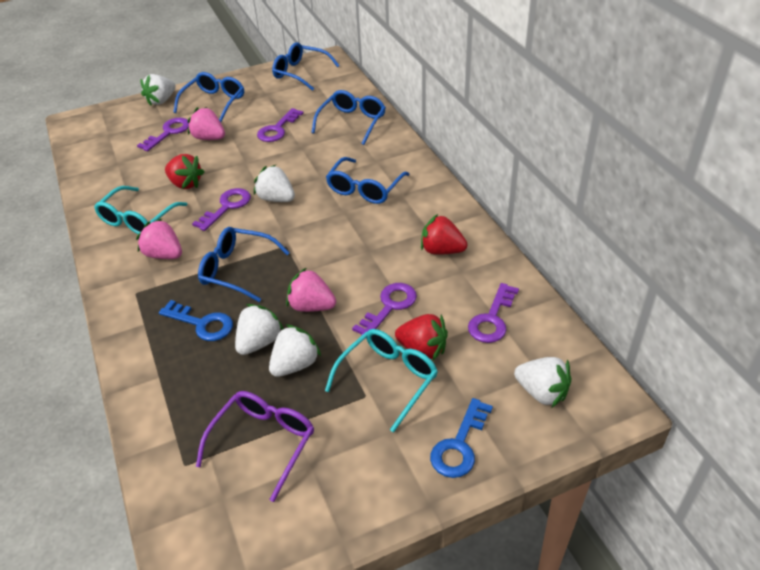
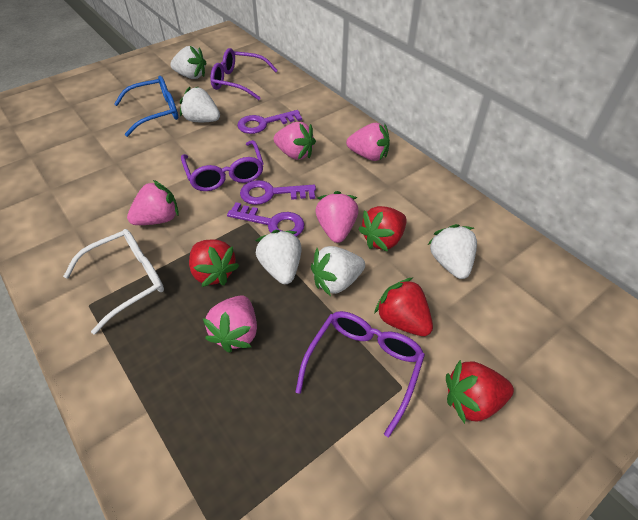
blue glasses: [173,72,244,122] [198,227,290,302] [272,42,340,91] [311,90,386,145] [326,157,410,204] = 5 -> [114,76,178,137] = 1
blue key: [159,300,233,341] [430,398,493,478] = 2 -> none = 0
pink strawberry: [136,219,182,259] [188,107,225,140] [286,267,336,312] = 3 -> [127,180,179,225] [203,295,257,353] [273,122,316,160] [316,191,358,243] [346,123,390,161] = 5
purple glasses: [196,391,314,502] = 1 -> [181,140,264,191] [210,48,278,100] [295,311,425,437] = 3
purple key: [137,118,189,151] [192,188,251,231] [257,108,304,142] [352,283,417,335] [468,283,519,343] = 5 -> [227,202,305,237] [237,110,302,134] [240,180,316,205] = 3
red strawberry: [165,154,204,189] [395,314,448,361] [421,214,468,255] = 3 -> [189,239,239,287] [358,206,407,252] [374,277,433,336] [446,360,514,424] = 4
turquoise glasses: [94,186,188,234] [325,329,438,433] = 2 -> none = 0
white glasses: none = 0 -> [63,229,164,334] = 1

